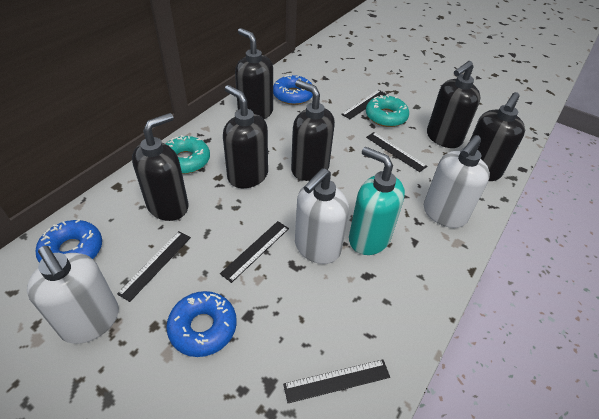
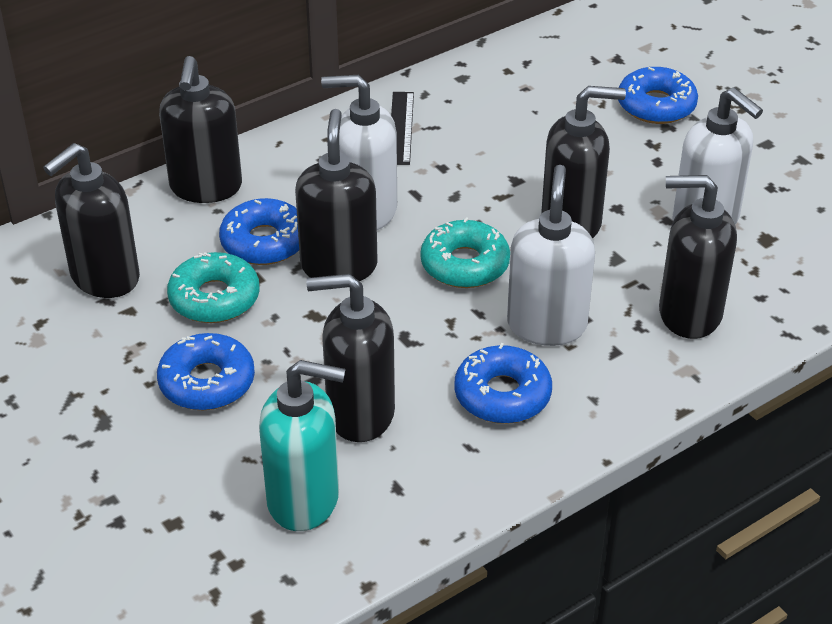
black ruler: [117,231,191,302] [220,221,289,283] [283,359,390,403] [341,90,387,119] [366,132,427,172] = 5 -> [391,92,414,165] = 1
blue donut: [36,219,102,262] [166,291,237,357] [273,75,313,105] = 3 -> [157,333,255,411] [219,198,299,265] [454,343,552,424] [618,67,698,124] = 4

